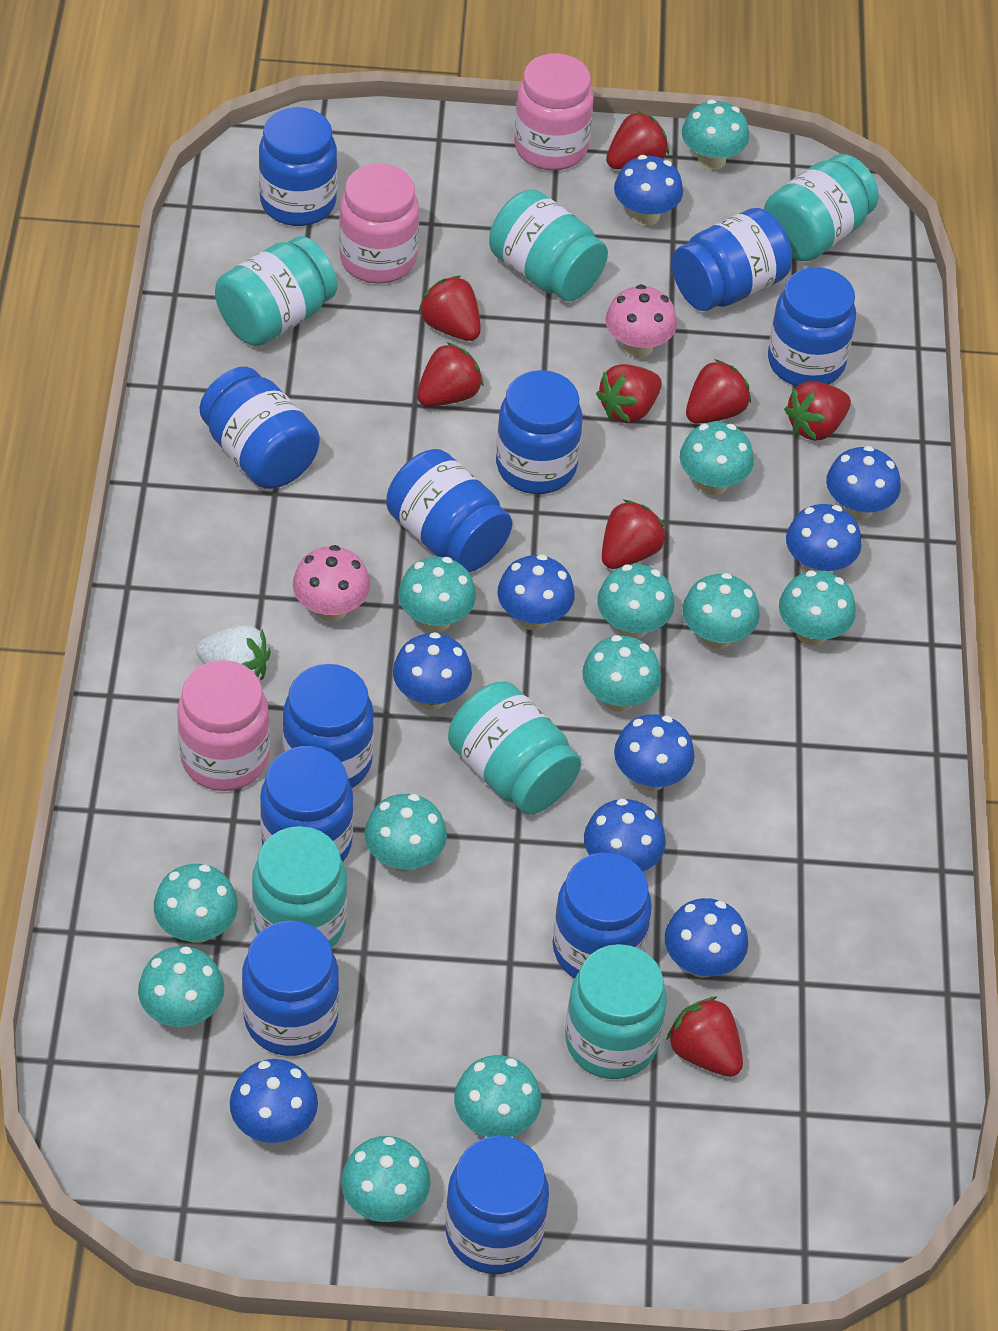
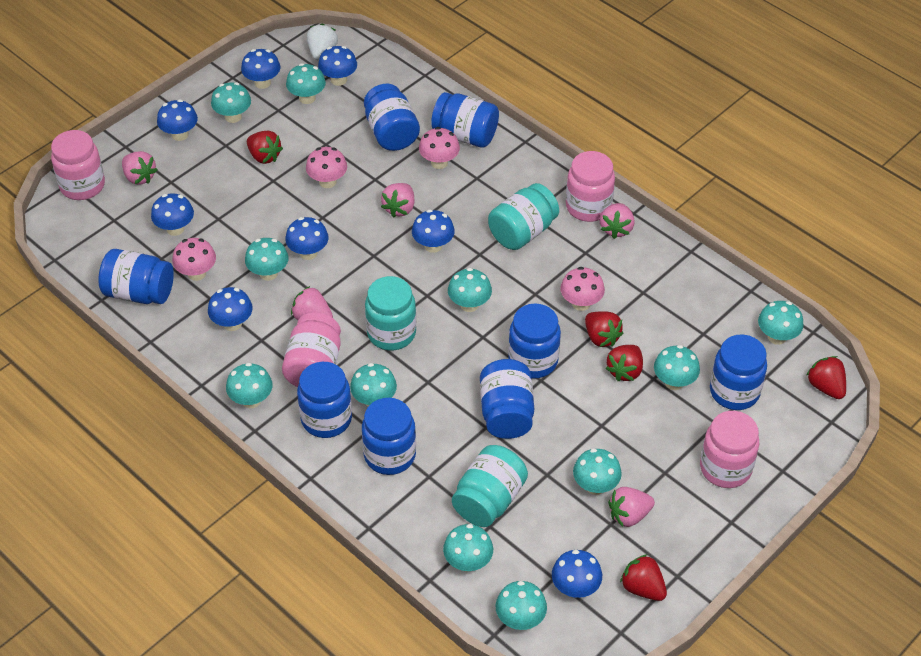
blue jar: [199,367,320,489] [242,921,339,1056] [259,107,337,226] [260,746,354,861] [283,664,374,788] [386,449,512,572] [445,1136,549,1274] [496,370,582,494] [553,853,652,979] [672,208,792,311] [768,267,856,386] = 11 -> [98,249,174,304] [297,362,352,438] [362,398,416,475] [364,84,420,151] [431,92,499,148] [480,359,534,439] [508,304,561,378] [710,335,767,410] = 8
blue mushroom: [230,1059,318,1143] [393,632,472,710] [497,554,575,631] [584,798,666,872] [614,155,683,226] [614,714,695,791] [665,898,748,978] [786,504,862,573] [826,446,901,520] = 9 -> [151,193,194,236] [157,99,198,141] [208,287,253,331] [241,49,280,89] [285,217,328,260] [318,46,357,86] [412,210,455,253] [552,550,602,598] = 8
pink jar: [177,660,270,791] [339,164,419,284] [514,53,594,170] = 3 -> [51,130,105,200] [282,312,341,387] [566,151,615,222] [700,411,759,488] = 4
pink mushroom: [293,545,370,622] [605,284,677,358] = 2 -> [172,238,216,281] [306,147,347,188] [419,127,460,169] [560,267,605,311] = 4
pink strawberry: none = 0 -> [122,151,157,185] [291,286,333,320] [381,183,414,218] [600,203,634,239] [608,487,655,527] = 5
red strawberry: [417,342,484,407] [418,276,481,341] [596,364,662,423] [602,500,666,569] [606,111,669,169] [667,997,743,1077] [686,359,751,424] [784,381,851,441] = 8 -> [247,131,283,164] [585,311,623,347] [606,345,643,381] [620,554,667,601] [806,356,846,399] = 5
turquoise jar: [215,236,337,346] [252,826,347,948] [448,682,581,815] [489,189,608,301] [565,944,667,1079] [764,154,879,261] = 6 -> [365,276,416,350] [452,445,528,527] [488,183,559,250] = 3
turquoise mushroom: [138,946,224,1027] [154,864,238,943] [341,1136,431,1222] [364,794,447,872] [399,557,476,632] [454,1055,541,1137] [582,635,661,712] [597,564,674,639] [680,422,754,495] [682,100,749,170] [682,573,760,649] [779,570,856,646] = 12 -> [211,82,251,123] [226,363,273,408] [245,238,289,281] [286,63,326,104] [350,363,397,406] [443,524,493,572] [448,268,492,312] [495,581,547,630] [573,448,622,495] [654,345,700,390] [758,301,804,345] = 11

